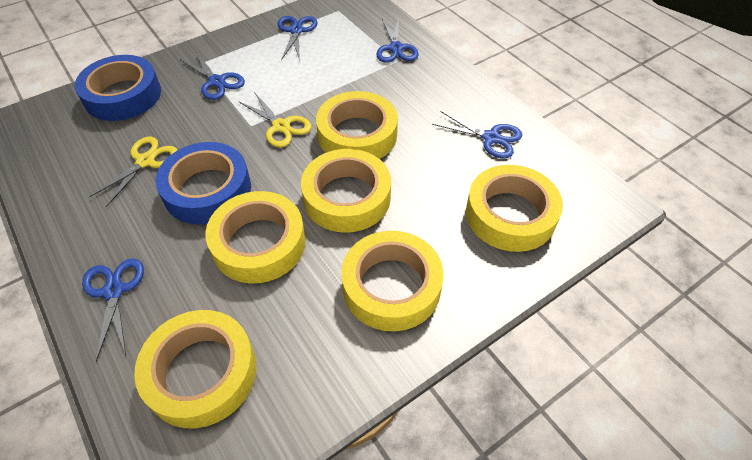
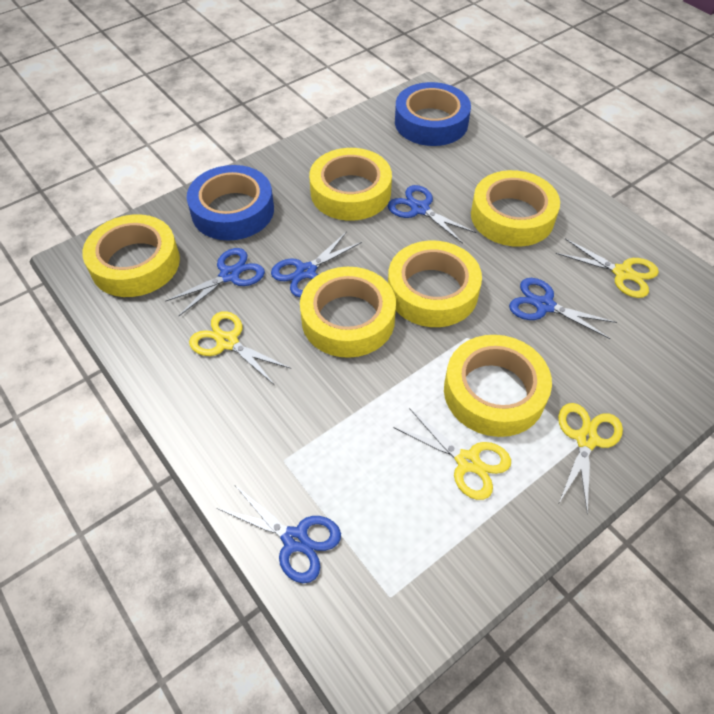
yellow scissors: [89,137,177,207] [238,92,312,147] = 2 -> [189,311,291,384] [394,408,511,500] [556,238,659,298] [558,403,623,515] = 4

